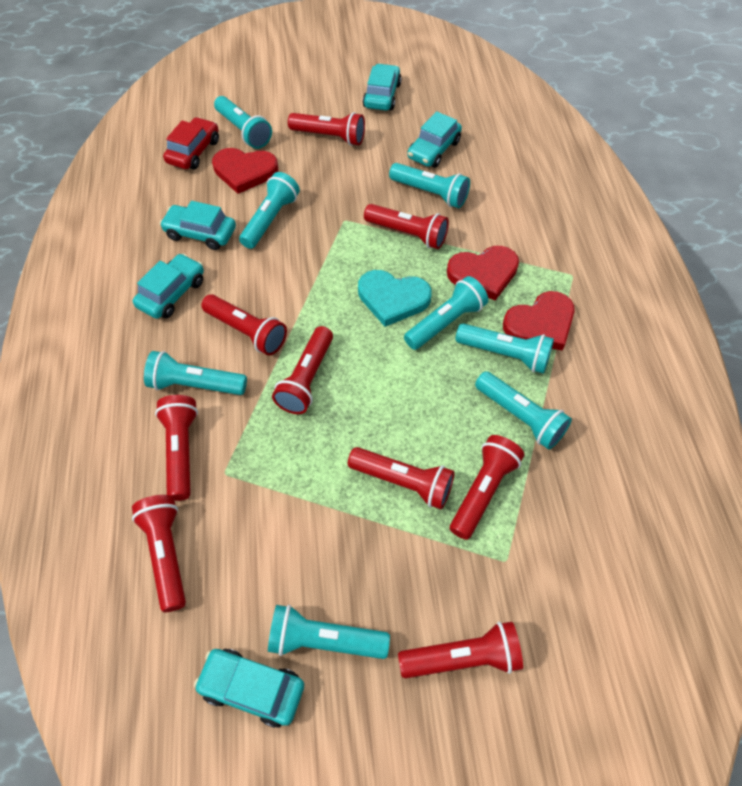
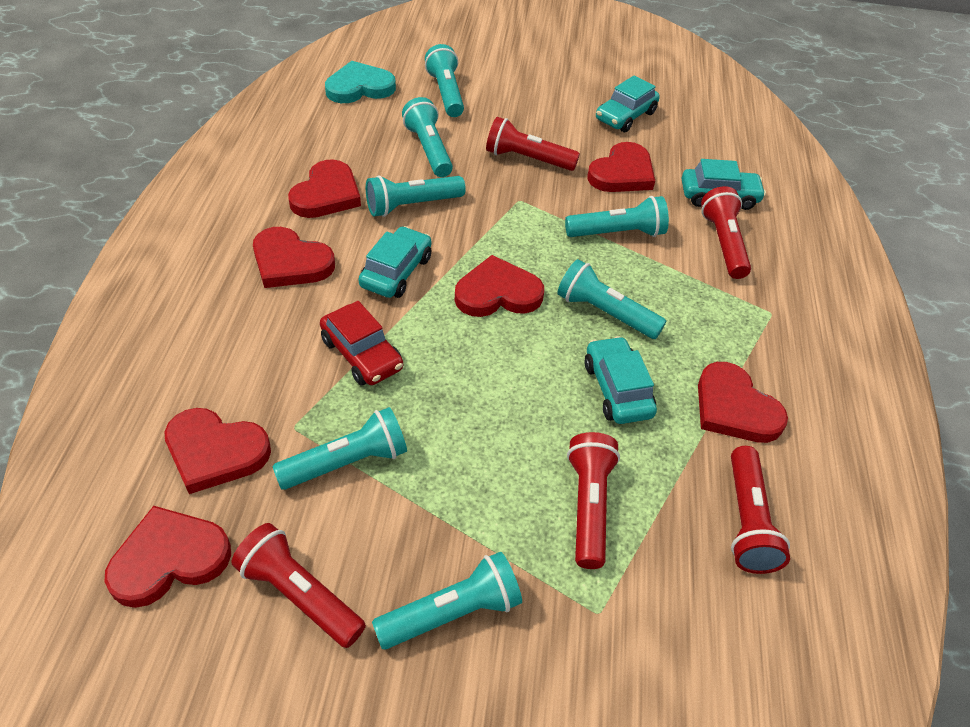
red flashlight: [132,495,186,612] [155,395,198,501] [201,294,287,355] [272,326,333,414] [288,112,365,146] [348,447,455,510] [364,204,449,249] [398,622,523,678] [450,435,524,540] = 9 -> [232,523,366,648] [486,117,580,171] [567,432,620,569] [701,186,751,279] [731,446,790,574] = 5
red heart: [212,148,278,194] [447,246,519,301] [503,291,575,351] = 3 -> [105,506,231,608] [164,408,271,494] [253,227,335,288] [288,159,361,218] [455,255,544,317] [587,142,655,192] [698,362,788,443] = 7
turquoise car: [133,253,204,319] [160,201,236,250] [194,649,304,728] [363,64,402,111] [407,111,462,168] = 5 -> [358,226,432,298] [584,336,657,424] [596,75,660,132] [682,159,766,210] = 4
turquoise flashlight: [144,351,247,395] [214,96,272,149] [239,172,300,249] [268,605,390,659] [389,163,470,208] [404,276,488,350] [455,323,554,374] [475,371,572,449] = 8 -> [272,407,407,490] [366,175,466,217] [372,552,522,649] [402,97,453,177] [425,44,464,117] [557,259,666,339] [565,196,669,237] = 7

